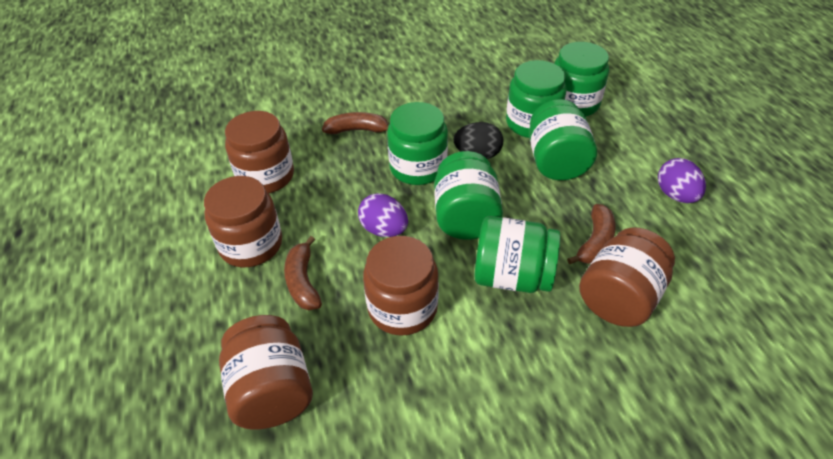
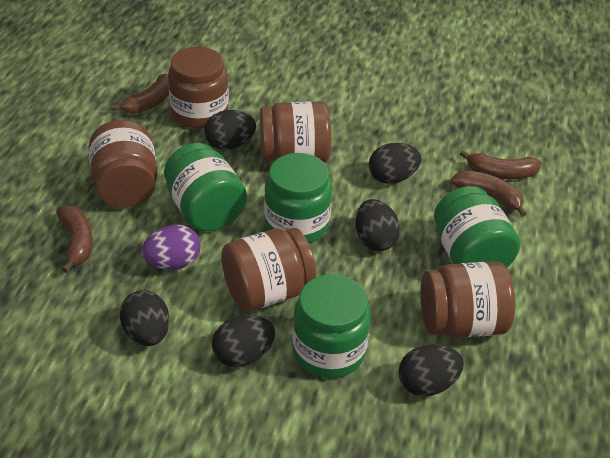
black egg: [454,122,503,159] = 1 -> [120,290,170,346] [204,110,256,150] [212,315,275,367] [355,199,400,251] [369,143,422,184] [399,344,464,396] = 6
brown banana: [284,236,322,310] [322,112,389,134] [567,204,615,264] = 3 -> [56,205,93,273] [111,73,169,114] [451,170,527,217] [460,150,541,179] = 4
green jar: [387,102,448,185] [434,151,503,240] [475,216,560,293] [506,60,567,138] [529,99,597,180] [554,42,609,116] = 6 -> [164,143,247,231] [264,153,332,243] [292,274,371,378] [434,186,520,268] = 4
purple egg: [358,193,408,237] [658,158,706,203] = 2 -> [141,225,201,270] = 1

